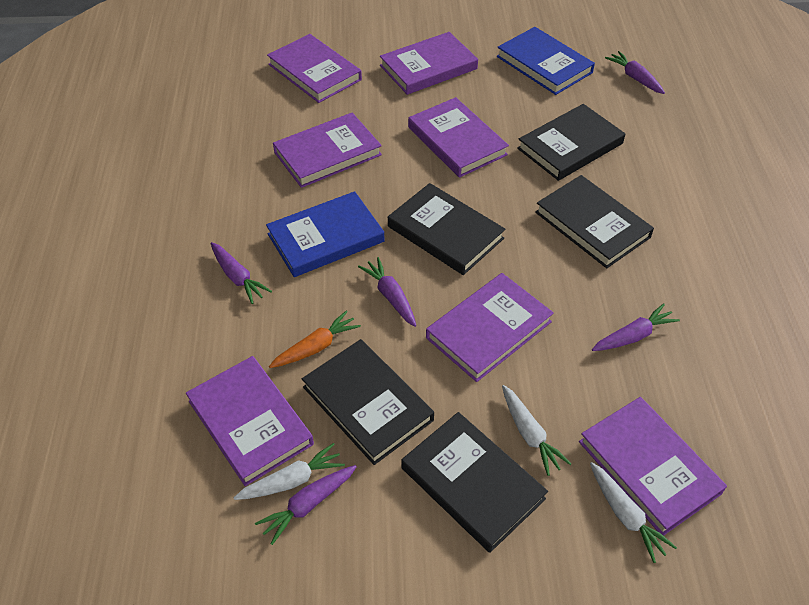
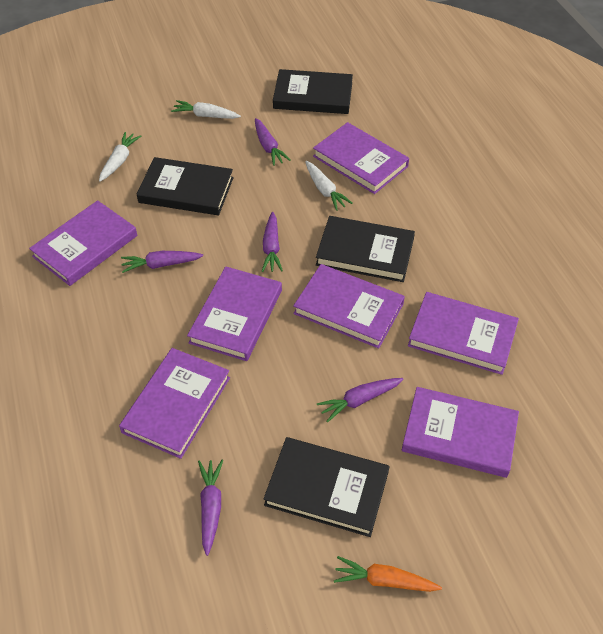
black book: [302,339,434,465] [388,183,505,275] [401,412,548,553] [517,104,625,181] [535,175,654,268] = 5 -> [137,157,234,215] [264,437,389,537] [273,69,353,114] [316,216,415,282] = 4
blue book: [266,191,384,277] [497,27,595,95] = 2 -> none = 0

